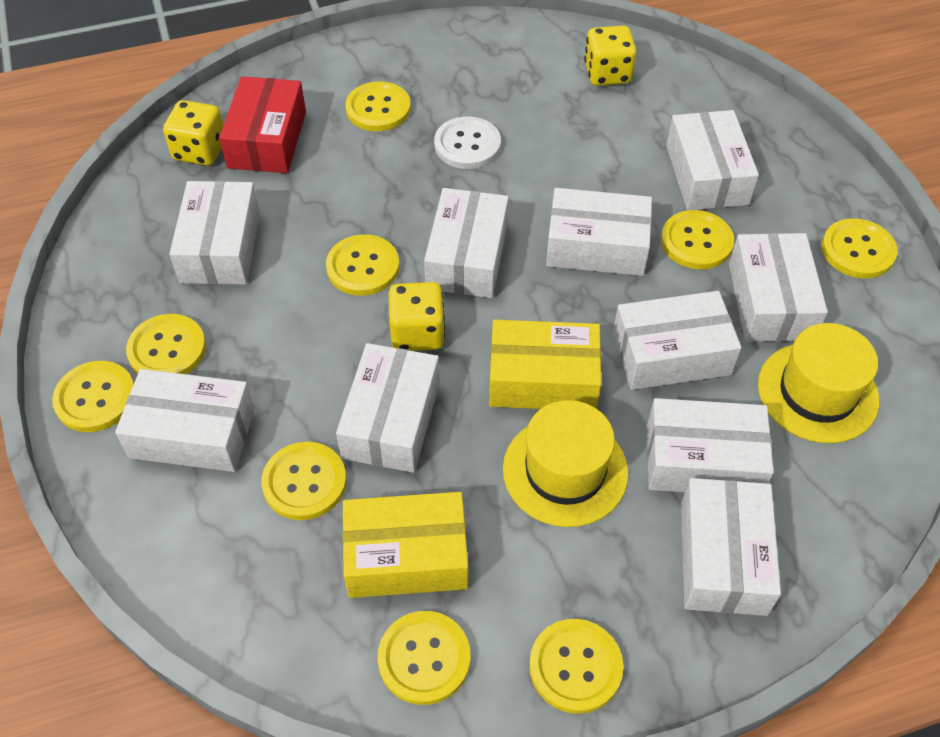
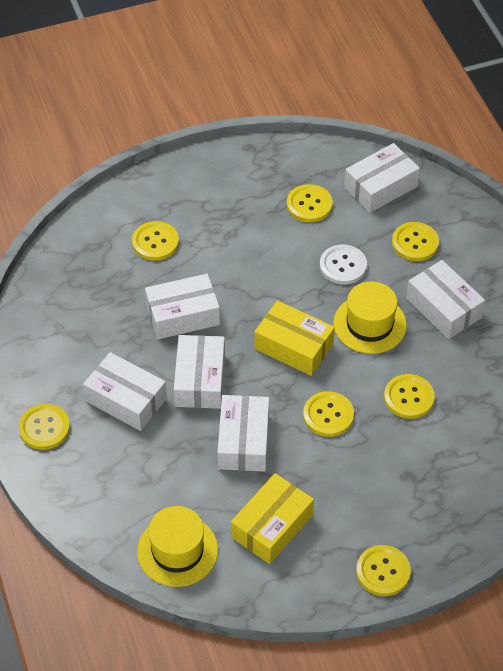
red box: [219,76,306,173] = 1 -> none = 0
white box: [115,369,255,472] [170,181,260,284] [336,343,440,473] [424,188,509,298] [546,188,652,276] [613,291,741,390] [647,398,774,492] [666,110,759,210] [681,478,781,616] [729,233,828,342] = 10 -> [83,352,167,431] [145,274,220,339] [174,335,225,409] [217,395,269,472] [344,143,420,213] [406,260,485,339] = 6
yellow button: [52,361,134,432] [126,314,206,374] [261,442,347,520] [326,234,400,296] [346,81,411,131] [377,611,470,705] [529,619,623,714] [661,210,734,269] [822,218,898,278] = 9 -> [18,404,70,450] [132,221,179,261] [287,184,333,222] [303,391,354,437] [356,545,411,596] [384,374,435,419] [392,222,439,261] = 7
yellow dice: [163,100,224,166] [389,282,445,351] [584,26,637,86] = 3 -> none = 0

